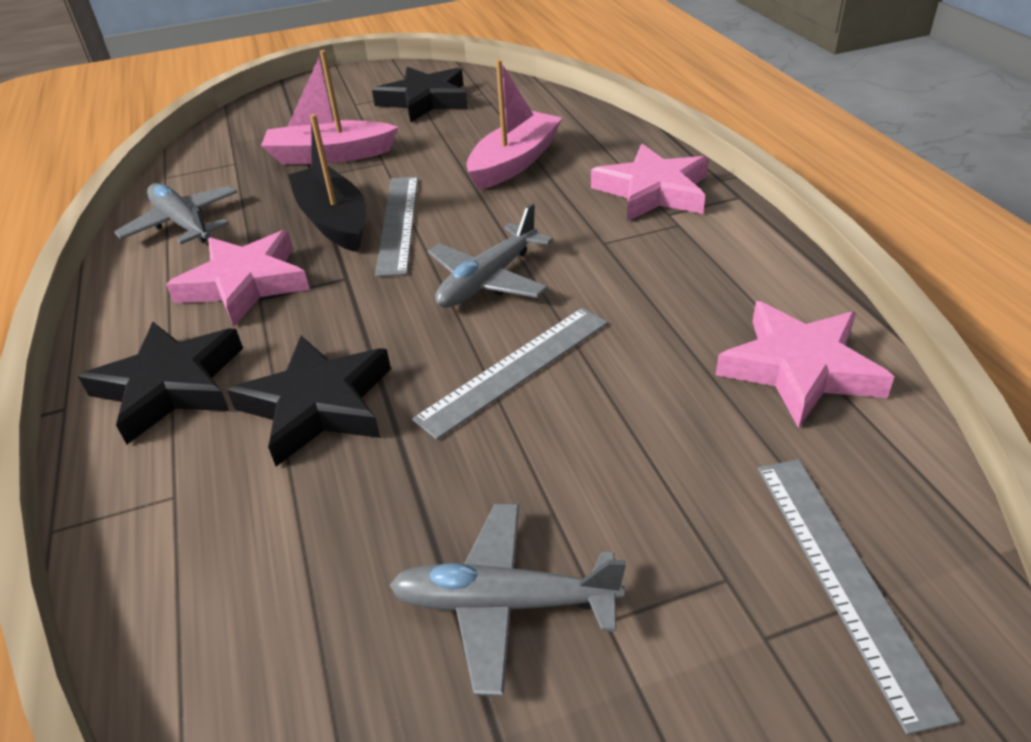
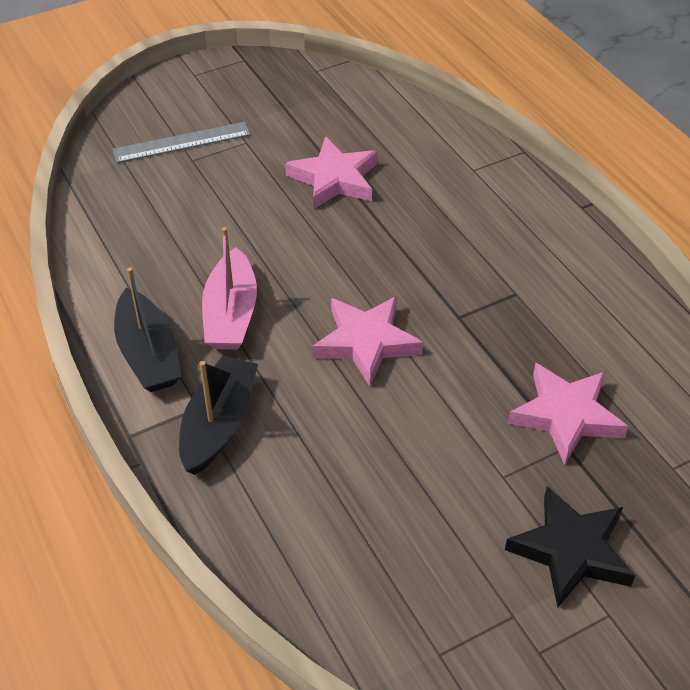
black boat: [288,114,366,252] = 1 -> [114,267,181,392] [179,356,258,475] = 2
black star: [78,322,243,444] [227,336,391,467] [372,67,468,122] = 3 -> [505,486,635,607] = 1
grey plane: [114,183,238,244] [389,504,626,696] [428,203,553,308] = 3 -> none = 0
grey ruler: [375,177,418,277] [412,308,608,440] [758,460,960,735] = 3 -> [113,122,251,163] = 1
pink boat: [261,50,399,164] [467,59,562,190] = 2 -> [202,227,257,350] = 1

